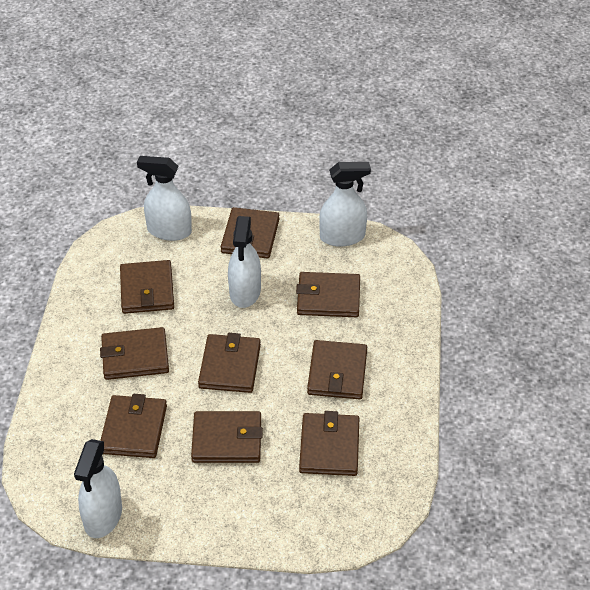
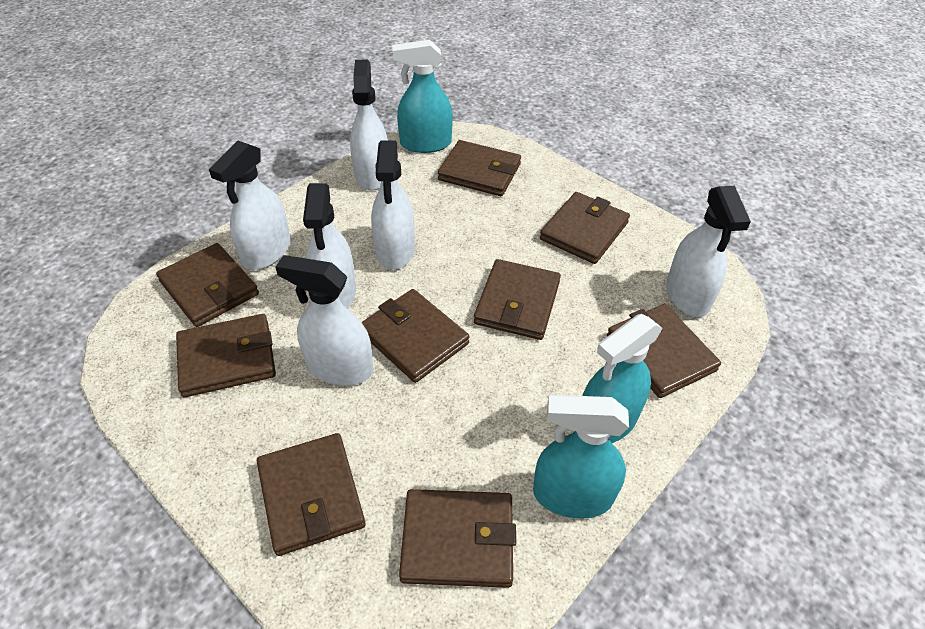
turquoise spray bottle: none = 0 -> [392,40,453,153] [533,395,629,519] [582,314,663,443] = 3
white spray bottle: [74,439,122,538] [137,156,192,241] [228,216,261,308] [319,162,371,247] = 4 -> [209,141,291,270] [275,255,373,385] [303,183,356,309] [350,59,388,190] [371,140,415,270] [666,186,751,317] = 6

